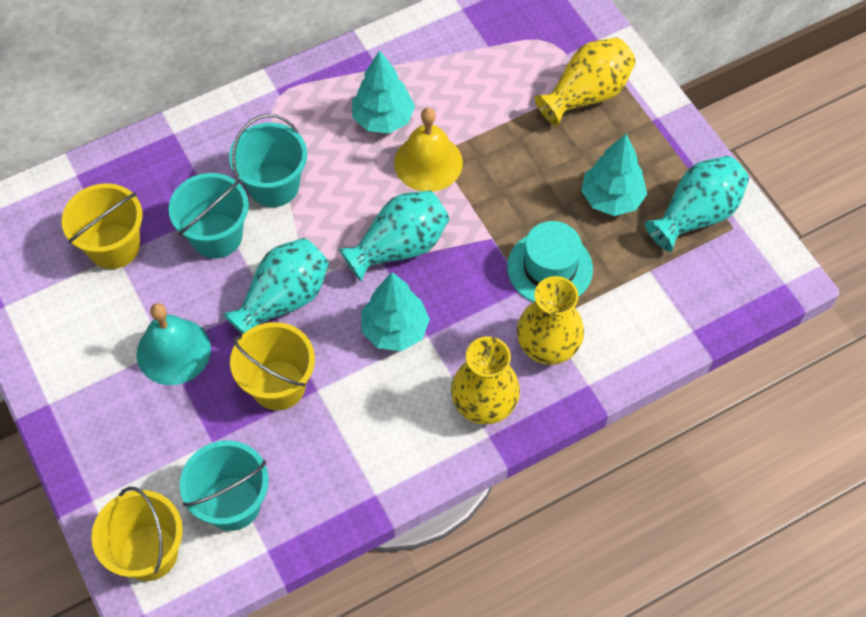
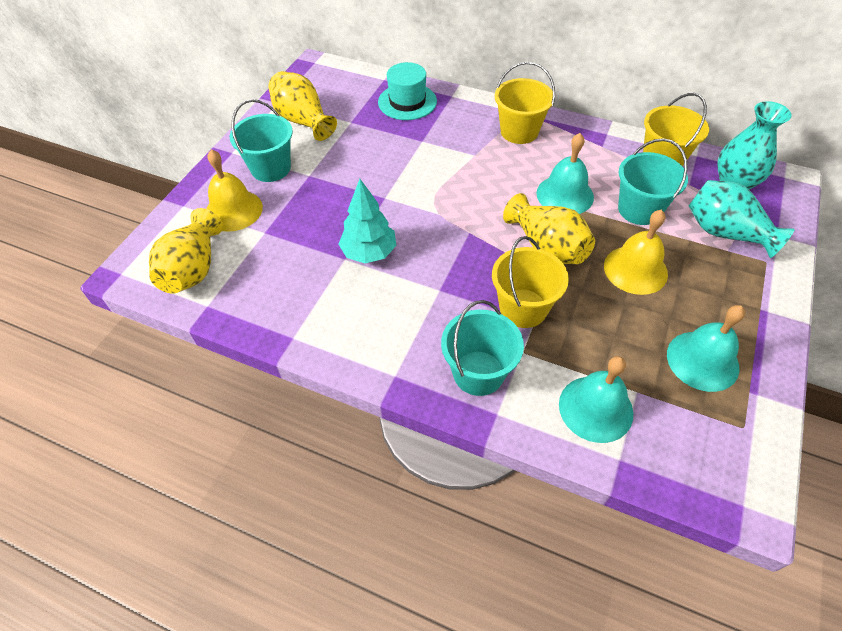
turquoise bell: [137,303,211,385] = 1 -> [536,133,594,214] [559,356,633,443] [667,305,745,392] = 3
turquoise tree: [352,50,415,133] [361,272,430,351] [581,134,647,216] = 3 -> [339,179,396,263] = 1
turquoise vase: [223,238,329,335] [339,190,450,281] [645,156,749,252] = 3 -> [689,180,795,258] [717,101,792,189] = 2
yellow bell: [394,108,463,192] = 1 -> [206,149,263,232] [604,210,668,295] = 2

